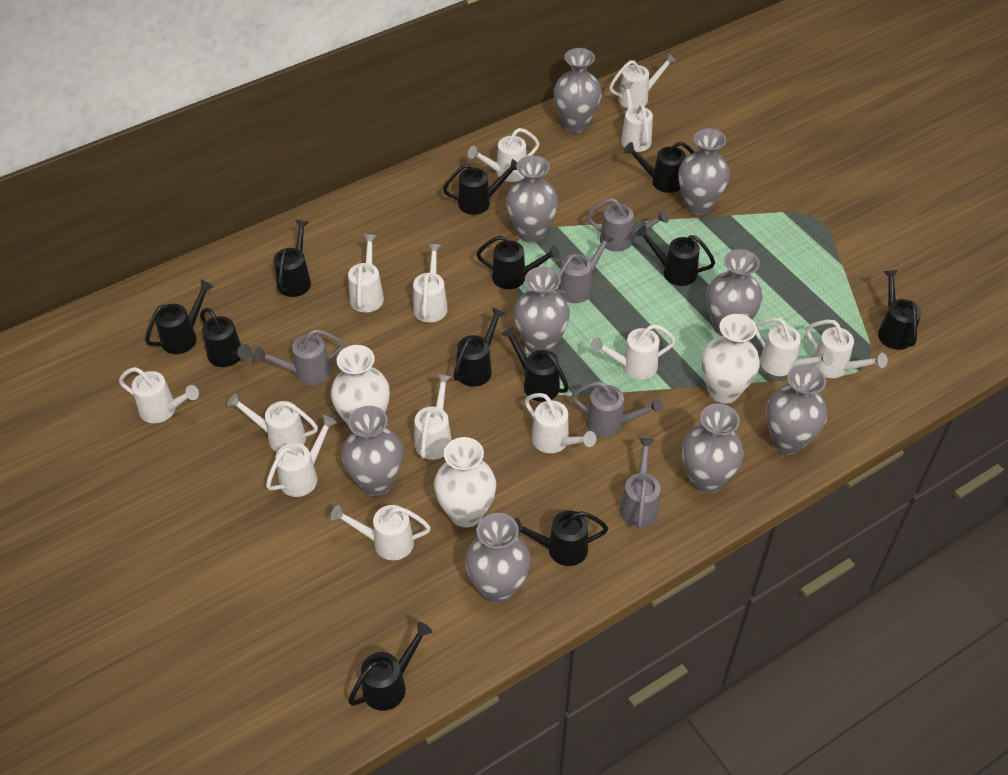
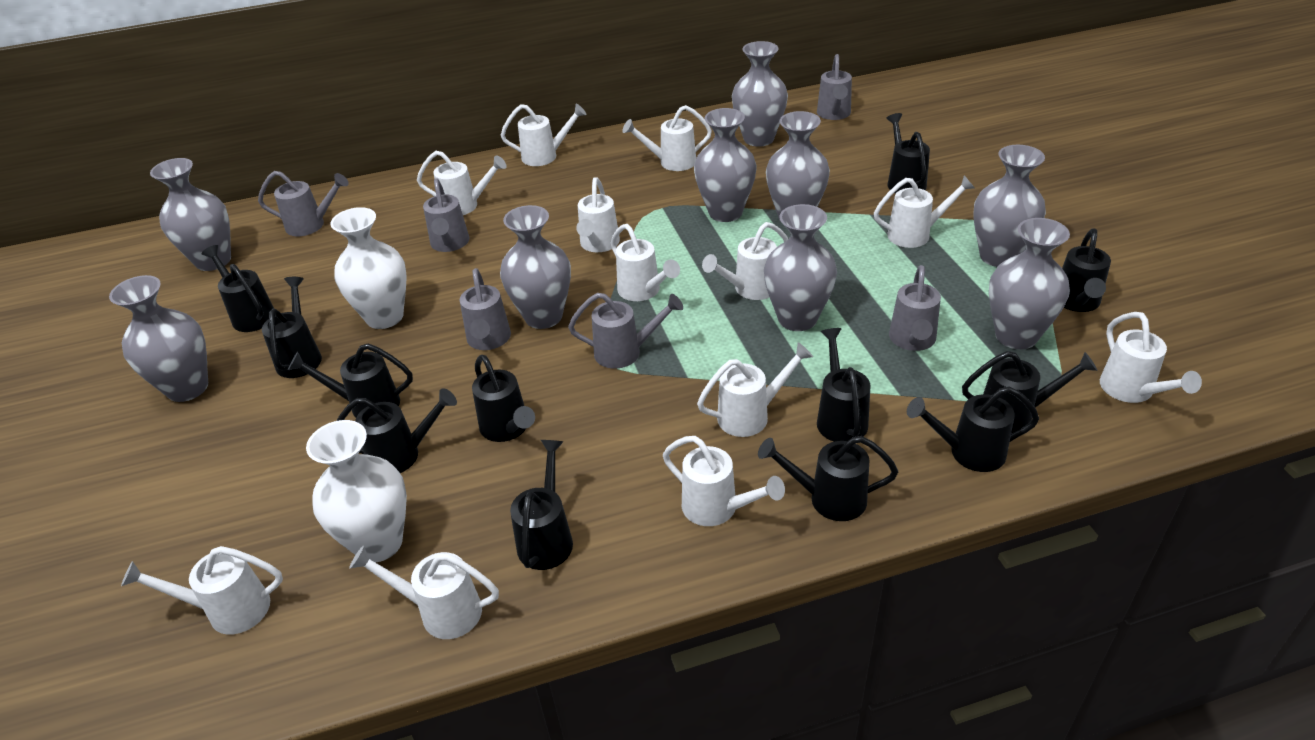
grey watering can: [254,329,344,385] [554,232,614,303] [572,381,663,437] [587,198,669,252] [620,438,661,529] = 5 -> [258,171,349,236] [423,178,470,252] [460,268,511,350] [568,293,683,369] [817,54,852,120] [889,265,941,351] = 6
white vase: [331,345,390,426] [434,437,496,528] [701,314,760,404] = 3 -> [306,420,407,563] [330,207,407,329] = 2
white watering can: [119,367,199,423] [227,393,318,452] [266,415,337,497] [330,505,431,560] [348,234,384,313] [413,244,448,323] [415,374,452,460] [468,128,539,182] [525,393,596,453] [591,324,676,379] [609,53,677,108] [621,82,653,152] [756,318,833,376] [806,320,888,378] = 14 -> [121,546,283,635] [349,545,499,639] [417,151,507,215] [501,104,586,166] [576,177,620,252] [611,224,680,301] [623,105,712,171] [663,436,785,526] [697,342,813,437] [702,222,788,300] [874,175,975,248] [1100,312,1202,403] = 12

